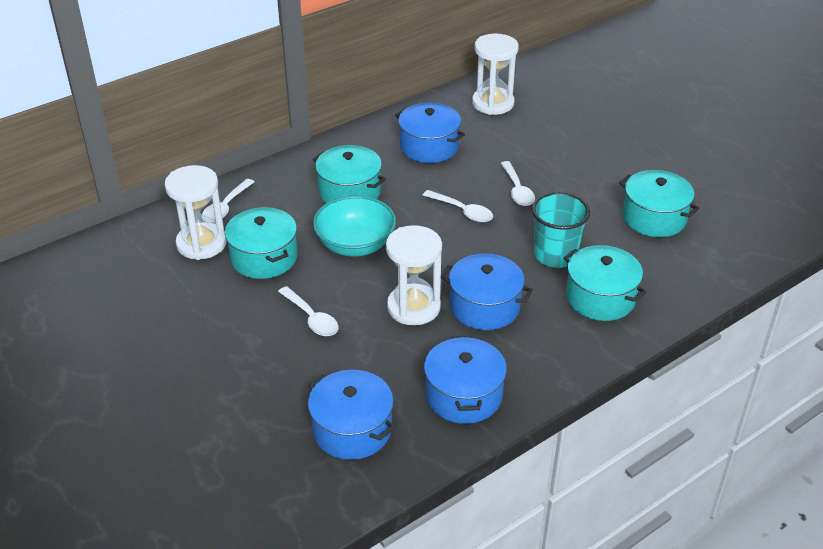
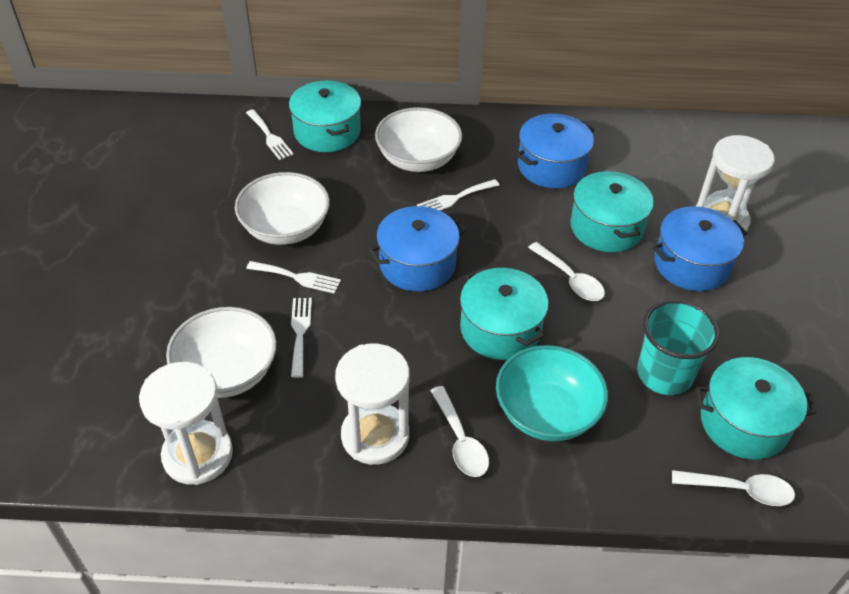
blue pot: [308,370,395,460] [395,103,465,163] [424,336,507,424] [441,253,533,330] = 4 -> [369,206,466,291] [516,114,594,188] [653,206,747,291] = 3
white bowl: none = 0 -> [166,307,277,398] [235,172,330,245] [375,107,462,172] = 3
white fork: none = 0 -> [246,109,294,160] [246,261,341,294] [291,298,312,378] [417,179,499,211] = 4
white spoon: [202,179,254,222] [278,286,338,336] [423,190,493,222] [500,161,535,206] = 4 -> [430,386,489,477] [528,242,605,301] [672,470,795,506] = 3

